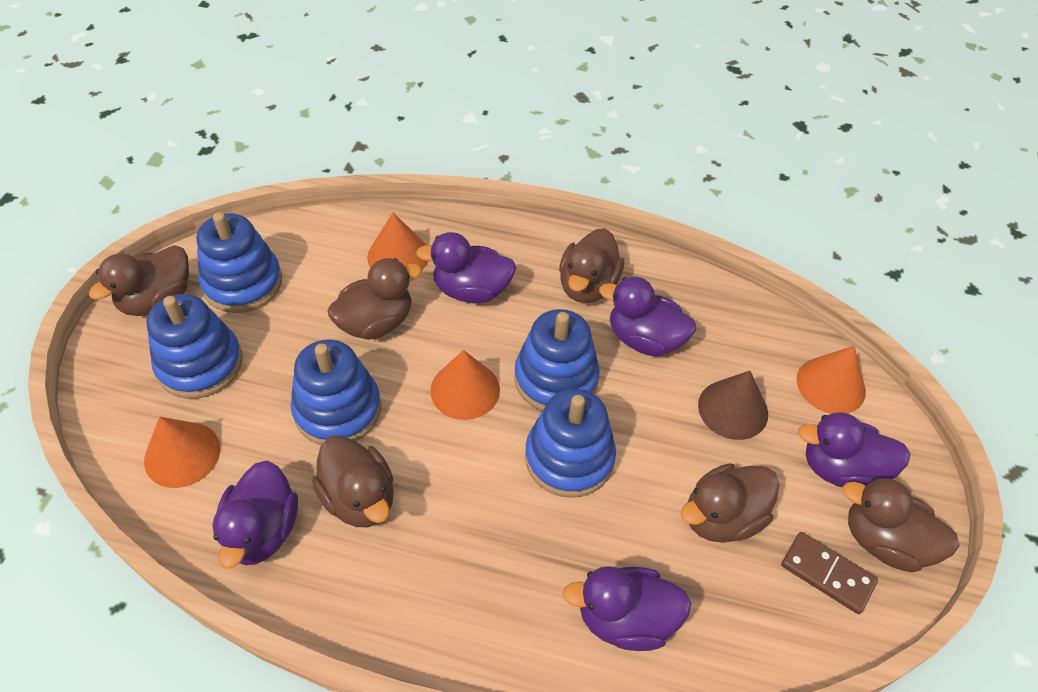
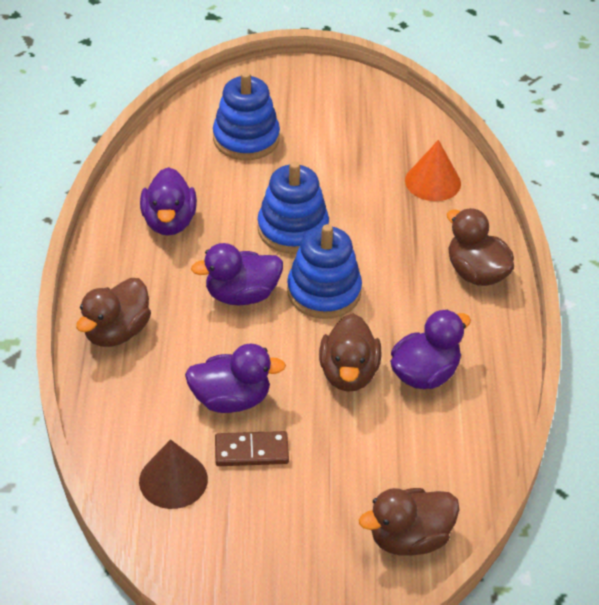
blue stacking toy: [146,294,243,399] [197,212,282,313] [291,339,381,445] [515,309,600,411] [525,389,616,498] = 5 -> [213,72,280,160] [257,162,329,254] [287,224,362,319] = 3
brown duck: [89,245,189,316] [312,435,394,527] [327,258,422,340] [559,228,624,303] [680,463,780,543] [843,477,959,572] = 6 -> [76,278,151,347] [319,314,382,392] [359,488,460,556] [447,208,514,286] = 4
orange cone: [144,417,220,488] [367,212,428,270] [430,350,500,420] [797,346,866,414] = 4 -> [405,140,461,201] = 1
purple duck: [212,461,298,569] [416,232,516,304] [563,566,692,651] [599,276,696,356] [798,412,911,488] = 5 -> [140,167,197,236] [185,344,286,413] [191,243,283,305] [390,310,471,389] = 4

